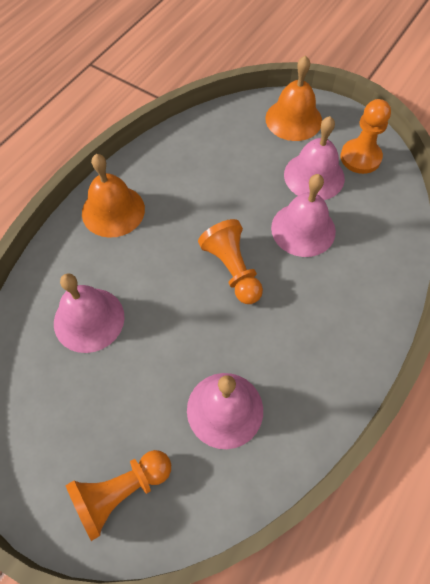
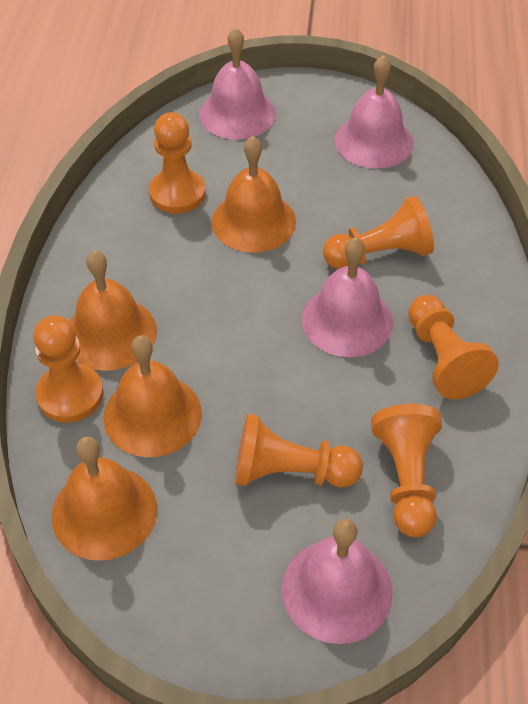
orange bell: [82,154,145,238] [265,55,322,141] = 2 -> [52,436,157,561] [70,250,157,371] [103,335,202,457] [212,136,296,253] = 4
orange pawn: [65,450,171,541] [198,219,263,304] [340,99,391,174] = 3 -> [33,315,103,423] [149,112,206,214] [235,414,363,488] [323,196,434,269] [371,404,442,537] [408,295,499,400] = 6

